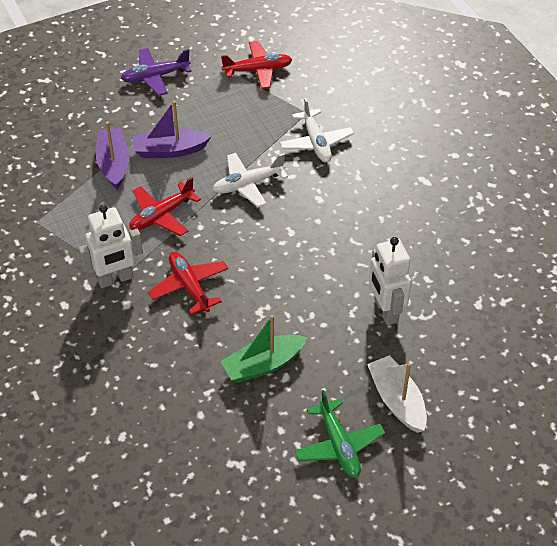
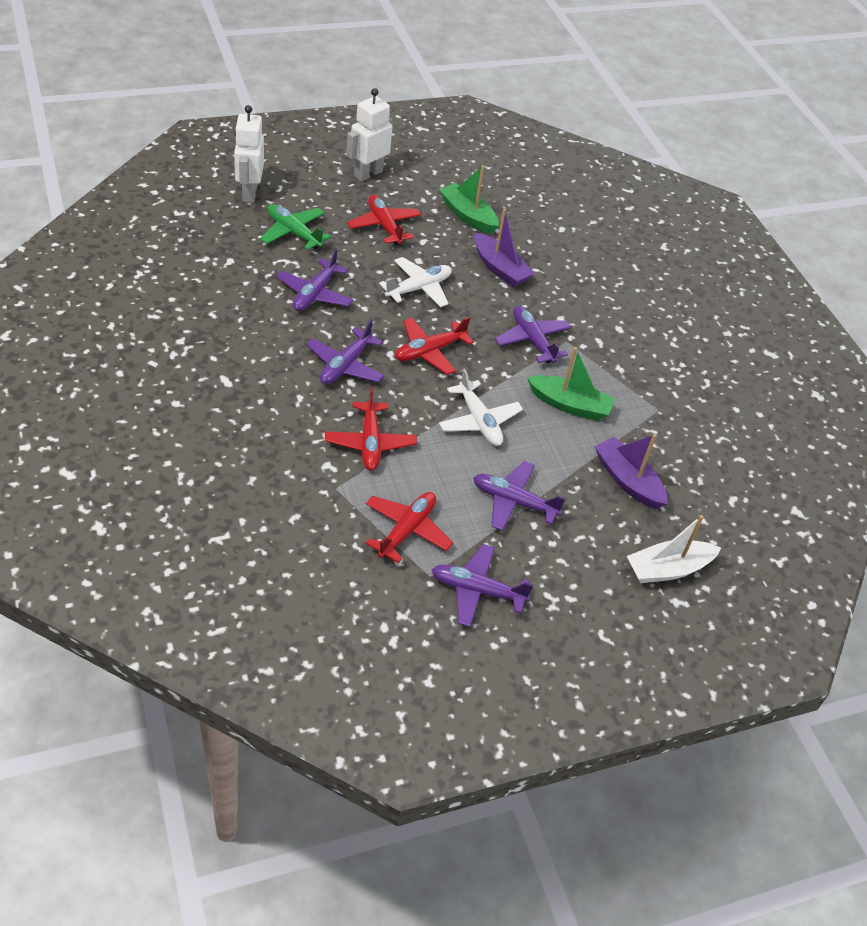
green boat: [221,315,308,383] = 1 -> [439,165,499,234] [527,347,615,421] = 2
purple plane: [121,48,192,96] = 1 -> [276,249,353,311] [307,319,385,384] [432,544,534,627] [473,461,566,531] [495,306,571,363] = 5
red plane: [129,177,201,236] [148,252,228,315] [221,41,292,89] = 3 -> [325,387,417,471] [347,195,421,245] [366,492,453,563] [395,317,474,375] = 4

